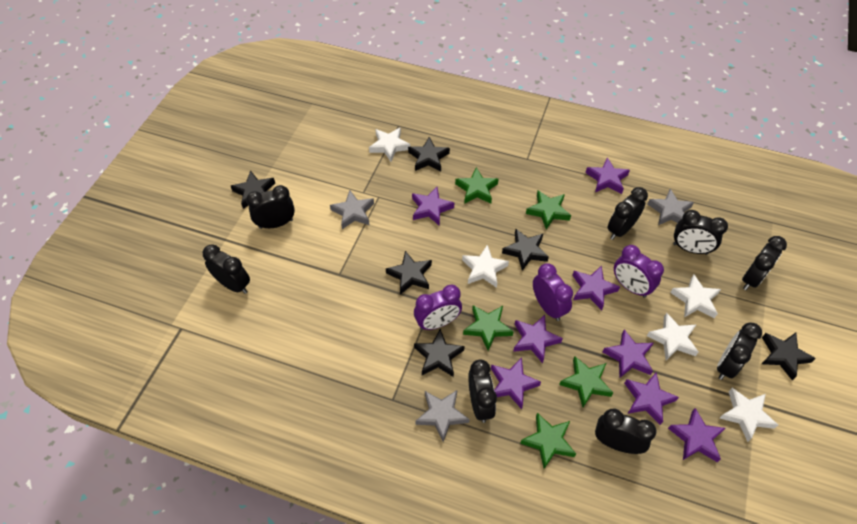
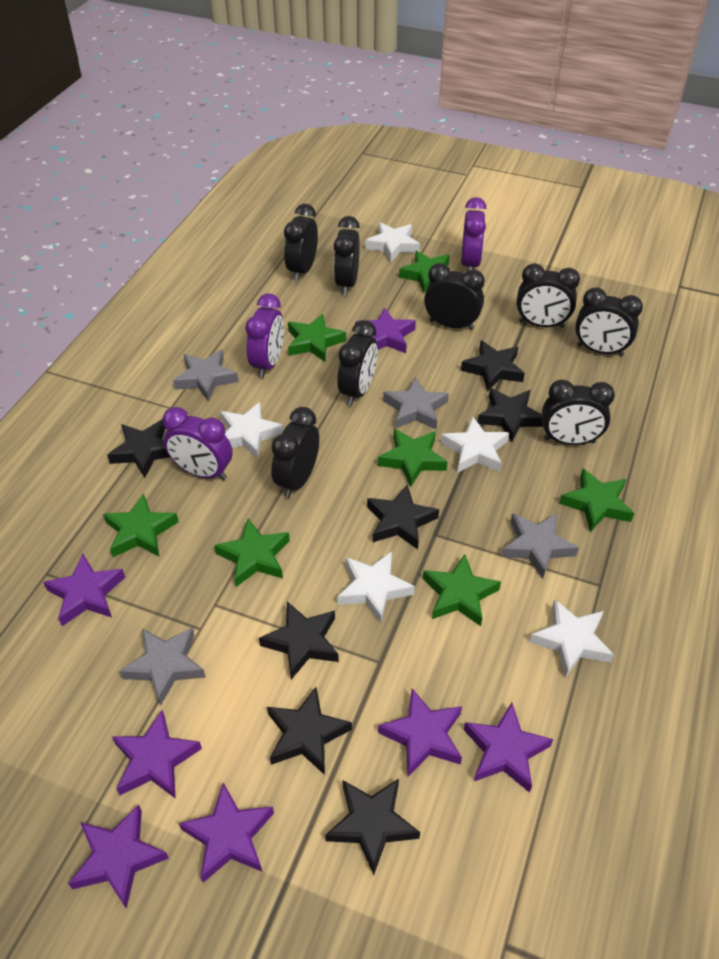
black star: [231,171,275,209] [386,251,432,295] [408,137,450,171] [414,329,465,377] [502,229,549,271] [762,333,816,380] = 6 -> [107,420,170,478] [259,601,339,680] [267,687,352,775] [325,779,420,875] [367,484,439,549] [461,340,525,391] [478,388,543,442] = 7
green star: [455,167,499,204] [463,305,514,351] [520,413,576,469] [526,190,571,229] [559,356,613,407] = 5 -> [103,493,179,557] [214,519,290,587] [288,314,346,362] [378,429,448,487] [399,251,450,293] [423,554,501,626] [559,468,634,532] = 7
grey star: [330,190,374,229] [415,390,469,442] [647,189,694,225] = 3 -> [119,628,206,706] [173,350,239,402] [383,377,449,430] [502,513,579,579] = 4
purple star: [412,187,454,226] [491,357,541,409] [513,315,563,363] [572,265,620,310] [586,157,630,194] [603,329,653,378] [624,372,679,425] [668,408,725,462] = 8 -> [43,554,125,626] [68,804,169,909] [112,710,202,799] [179,783,274,883] [355,307,416,353] [378,689,462,776] [464,703,553,793] = 7

